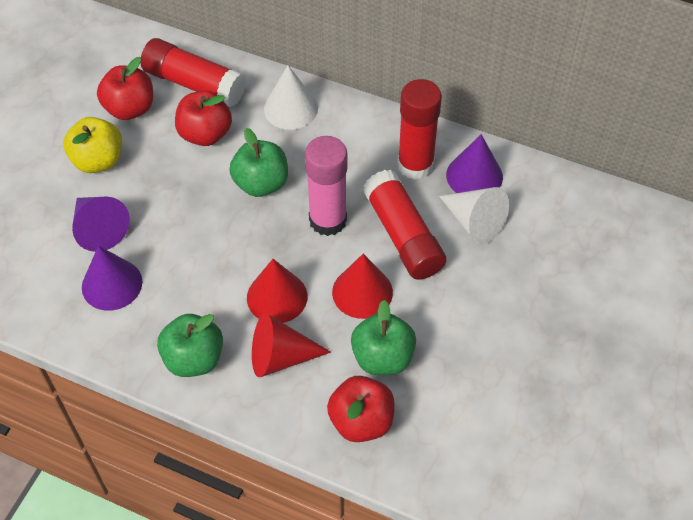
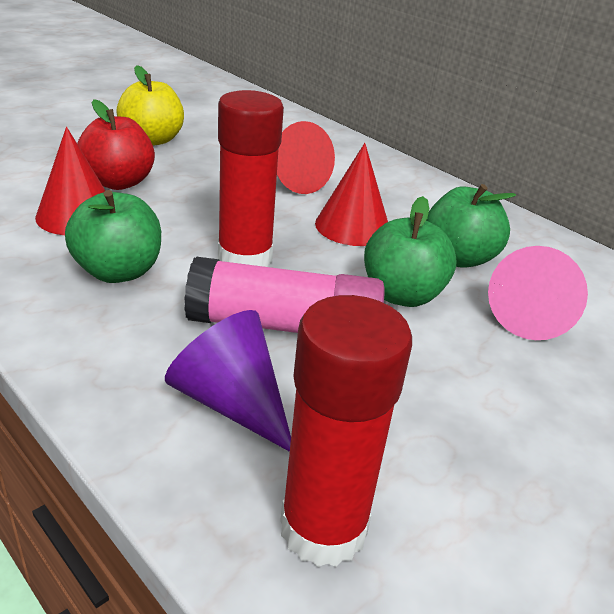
pink cone: none = 0 -> [488,246,588,340] = 1
purple cone: [72,197,130,252] [82,246,142,311] [446,134,503,193] = 3 -> [165,310,291,452] = 1
red apple: [97,57,153,120] [175,91,232,146] [327,376,394,442] = 3 -> [77,99,155,190] = 1
red glue stick: [140,38,246,107] [363,170,446,280] [397,79,442,180] = 3 -> [218,90,284,267] [280,295,412,567] = 2
white cone: [264,65,318,130] [439,187,509,244] = 2 -> none = 0

